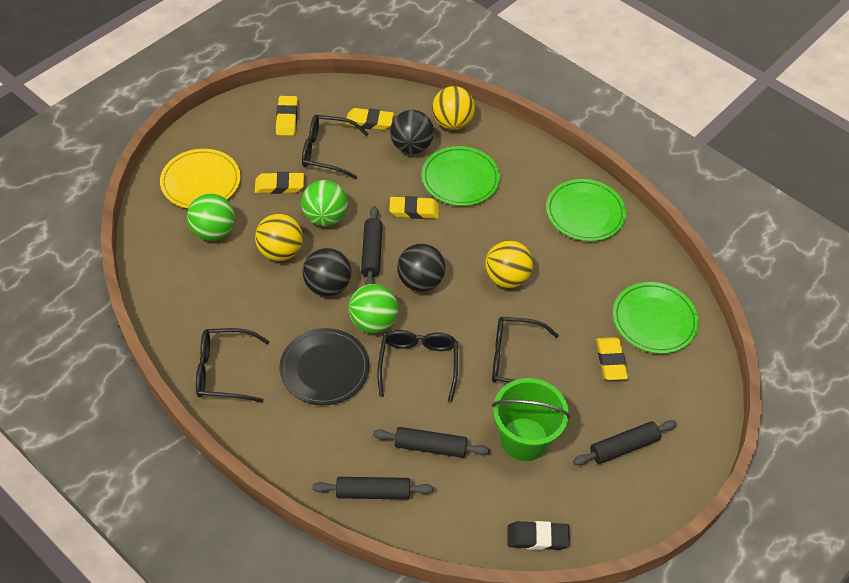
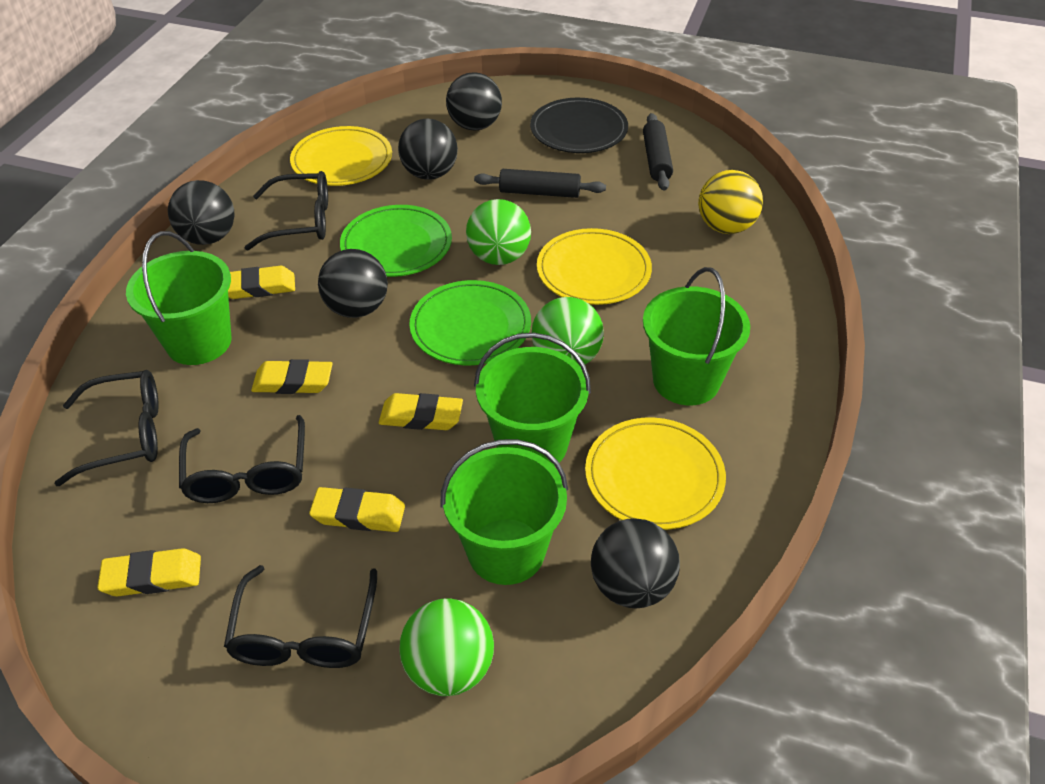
black ball: [303,248,351,296] [390,110,434,154] [397,243,445,292] = 3 -> [168,180,235,245] [318,249,388,318] [398,119,458,180] [446,72,502,131] [591,518,680,608] = 5
black eraser: [508,521,570,550] = 1 -> none = 0
black rolling pin: [312,477,433,500] [361,206,383,285] [373,427,489,458] [573,420,677,465] = 4 -> [474,169,606,198] [643,113,673,191] = 2
green bucket: [492,378,570,461] = 1 -> [126,231,232,365] [440,439,568,585] [474,333,591,467] [643,267,750,405] = 4
green plate: [422,146,500,206] [546,179,626,241] [613,282,699,354] = 3 -> [340,205,452,277] [409,280,531,366] = 2
yellow ball: [255,213,303,261] [432,86,475,130] [485,240,533,288] = 3 -> [698,170,763,234] = 1
yellow plate: [160,149,240,209] = 1 -> [290,126,392,186] [537,228,652,305] [585,417,726,530] = 3

